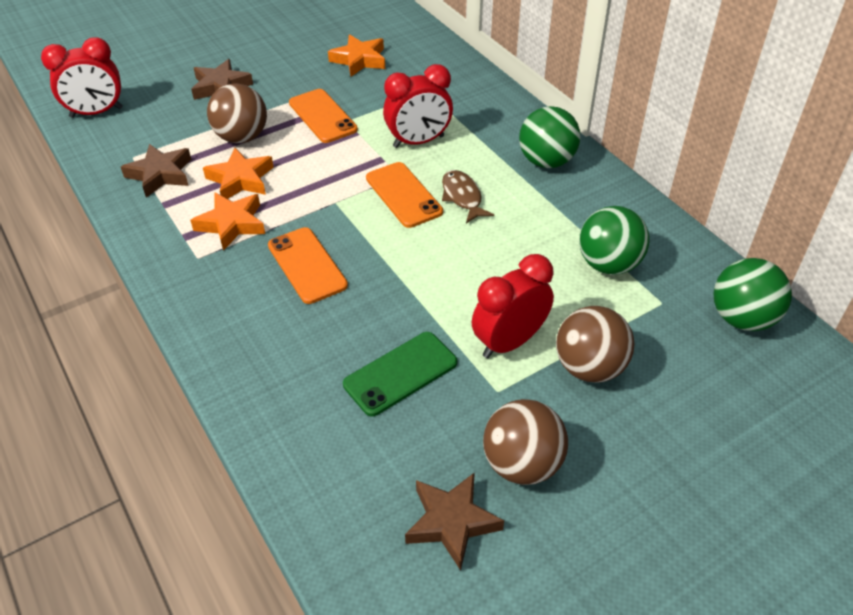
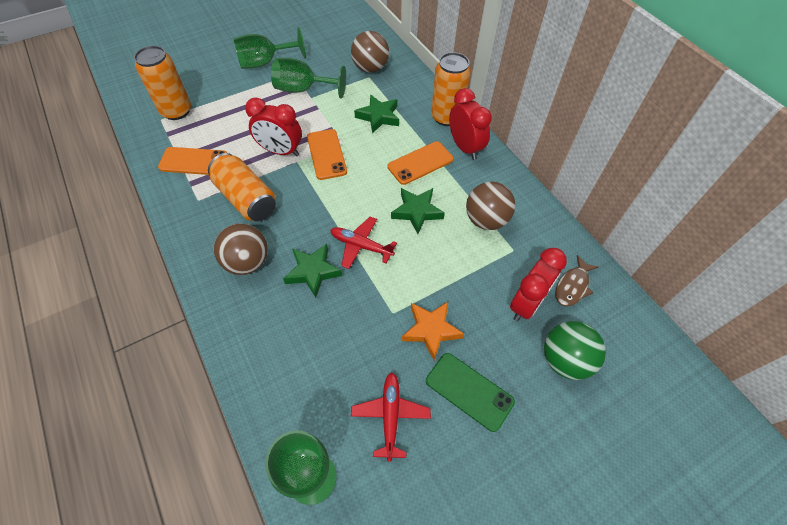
brown star: [121,144,191,198] [191,59,253,100] [405,472,504,570] = 3 -> none = 0
green ball: [519,106,580,168] [579,206,650,275] [714,258,792,331] = 3 -> [544,321,606,380] = 1
green goblet: none = 0 -> [233,27,306,69] [265,430,337,505] [271,58,346,98] = 3
green star: none = 0 -> [283,244,342,298] [354,95,399,133] [391,188,445,234] = 3
orange can: none = 0 -> [134,46,191,120] [208,153,276,221] [431,52,471,126] = 3
orange star: [190,192,265,251] [203,148,274,199] [328,34,385,77] = 3 -> [402,302,464,360] = 1
red plane: none = 0 -> [330,217,397,269] [351,373,431,461] = 2

